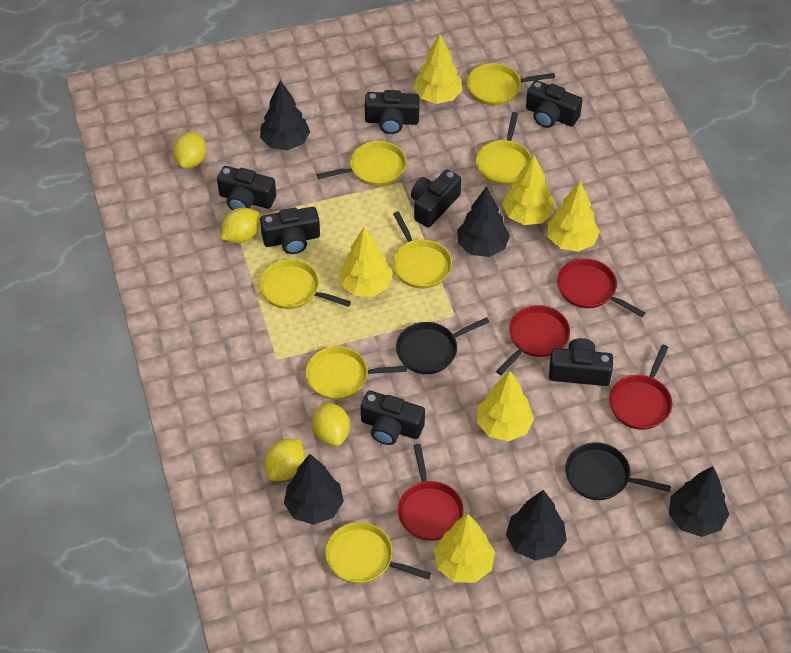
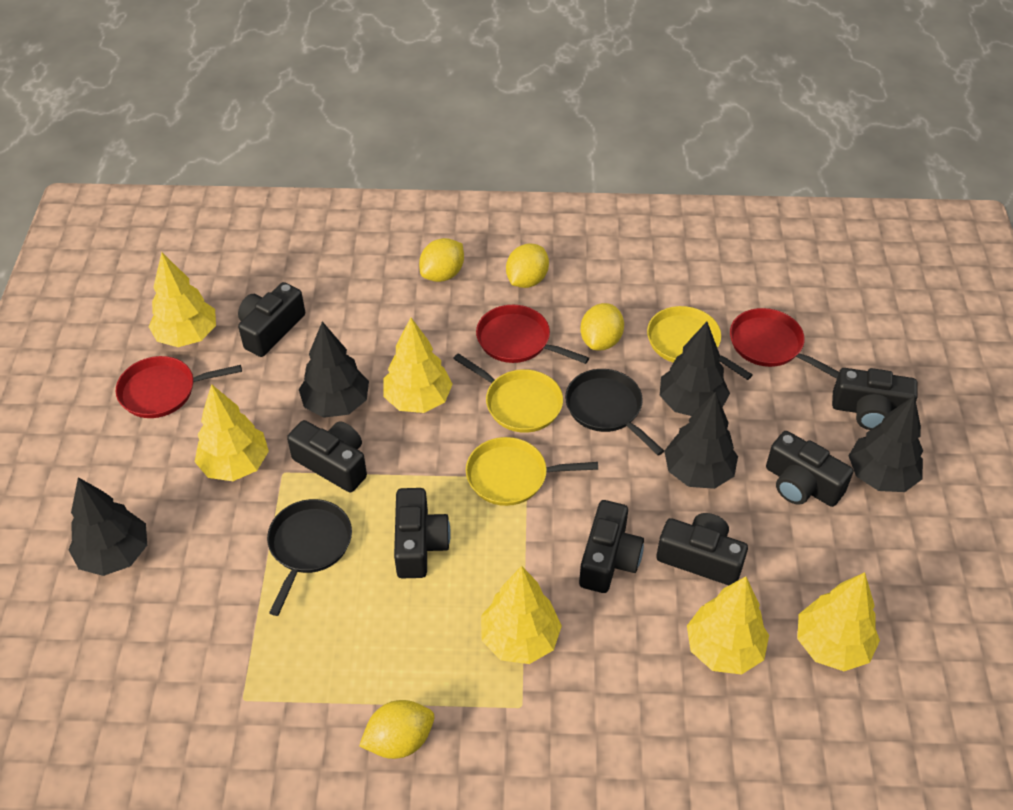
red pan: [398,444,464,541] [496,305,570,375] [557,258,645,317] [609,345,672,430] = 4 -> [116,356,242,418] [476,305,589,364] [730,308,839,379] = 3
yellow pan: [259,259,351,309] [306,346,407,400] [317,141,407,186] [325,522,431,584] [393,211,452,288] [467,63,555,105] [476,112,531,185] = 7 -> [453,353,563,433] [466,437,598,506] [647,306,753,380] = 3

